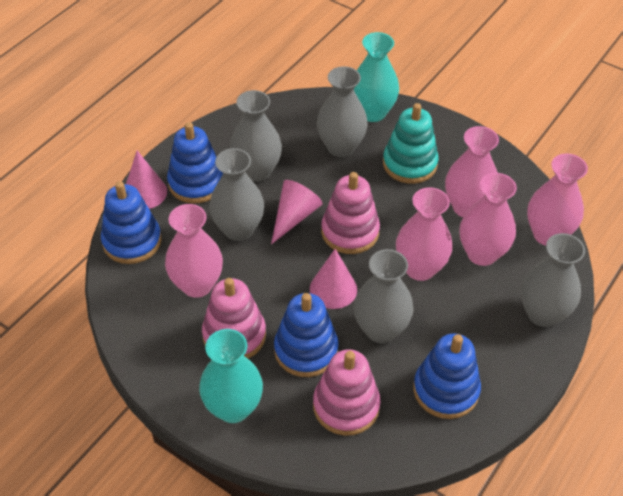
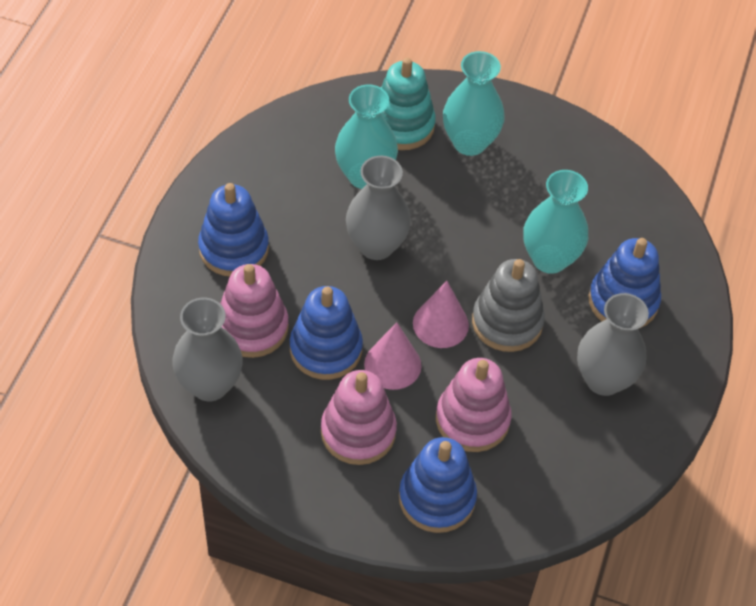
grey stacking toy: none = 0 -> [472,259,545,352] = 1
grey vase: [209,148,264,241] [230,90,282,182] [317,66,368,157] [354,249,413,343] [521,233,585,327] = 5 -> [172,297,243,401] [346,156,411,260] [577,293,649,396] = 3
pink cone: [126,151,167,209] [271,180,323,244] [310,249,357,309] = 3 -> [364,322,421,390] [413,281,469,348] = 2
pink vase: [165,204,223,298] [396,187,453,281] [445,126,499,217] [460,173,517,266] [527,154,588,246] = 5 -> none = 0
turquoise vase: [199,329,263,423] [354,32,399,122] = 2 -> [335,85,398,189] [443,51,505,156] [523,170,588,274] = 3

